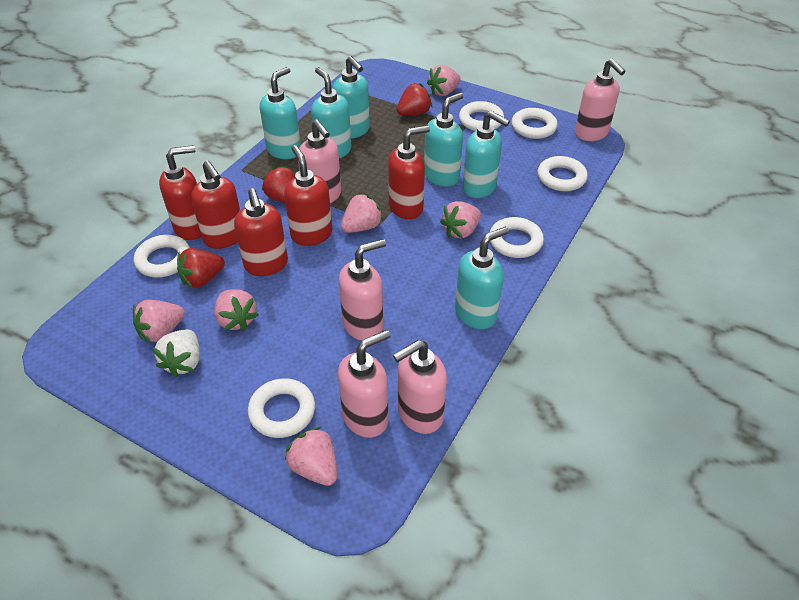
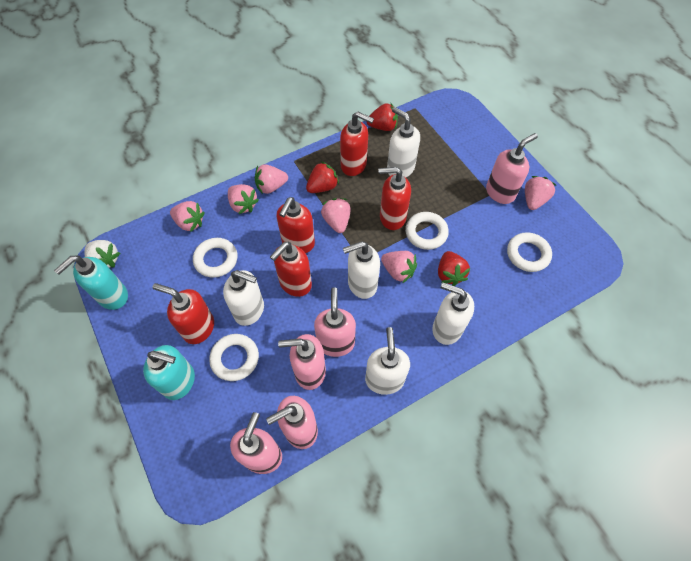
turquoise soap dispenser: [260,67,301,159] [311,67,352,158] [333,56,370,139] [424,93,463,187] [455,226,509,329] [463,111,510,198] = 6 -> [54,255,128,310] [143,345,195,400] = 2
white ring: [134,235,190,278] [248,378,315,438] [459,101,504,131] [489,217,544,258] [511,108,558,139] [537,156,588,191] = 6 -> [193,238,237,278] [209,334,259,381] [405,212,449,250] [507,232,552,272] = 4
white soap dispenser: none = 0 -> [223,270,264,326] [343,241,380,299] [365,327,410,395] [387,107,420,177] [432,282,474,345] = 5

